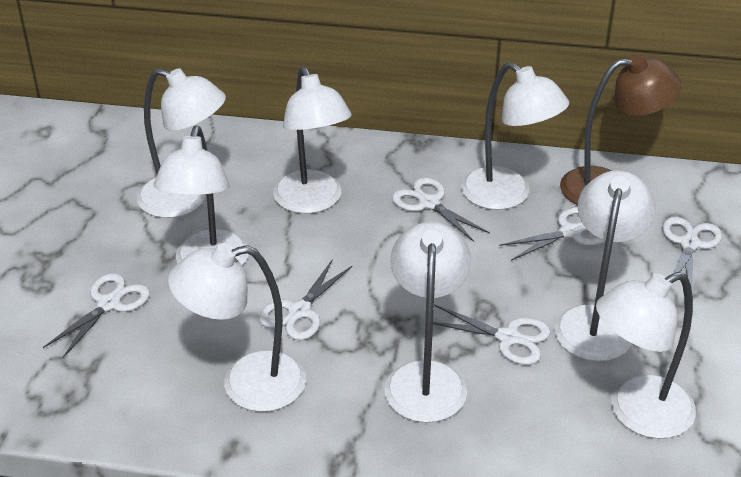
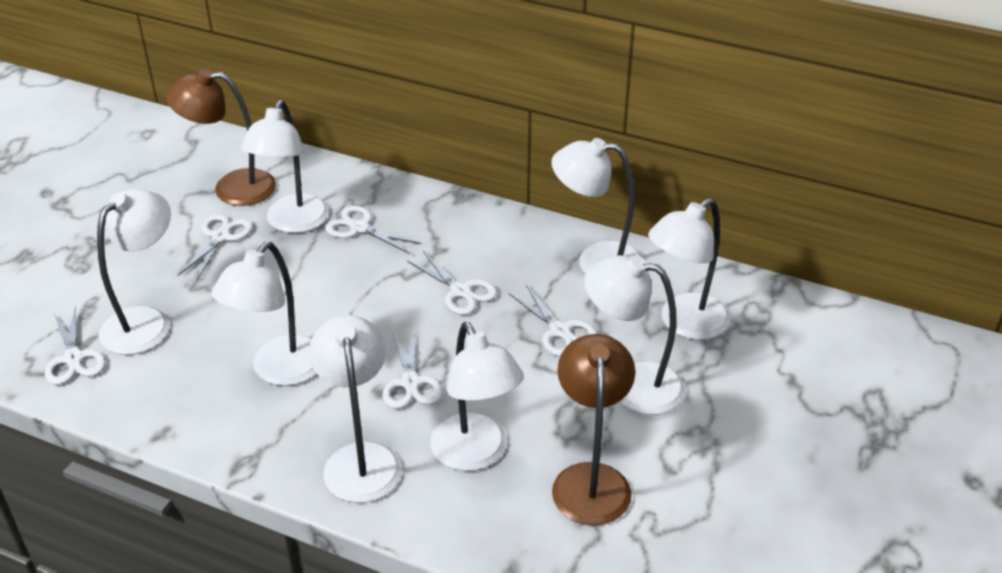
brown lamp: [560,54,681,205] = 1 -> [166,69,276,206] [552,334,635,526] = 2

